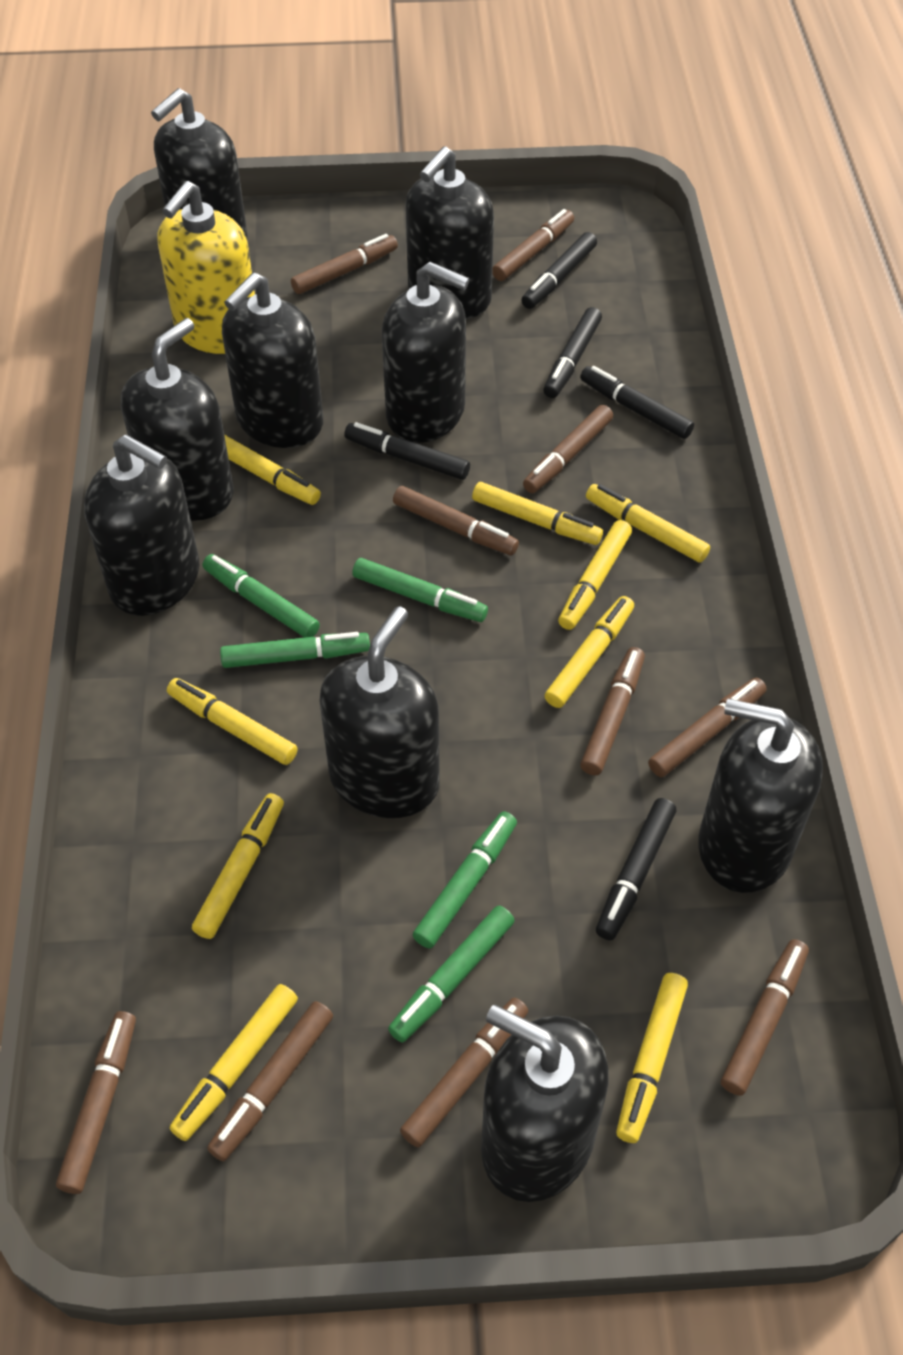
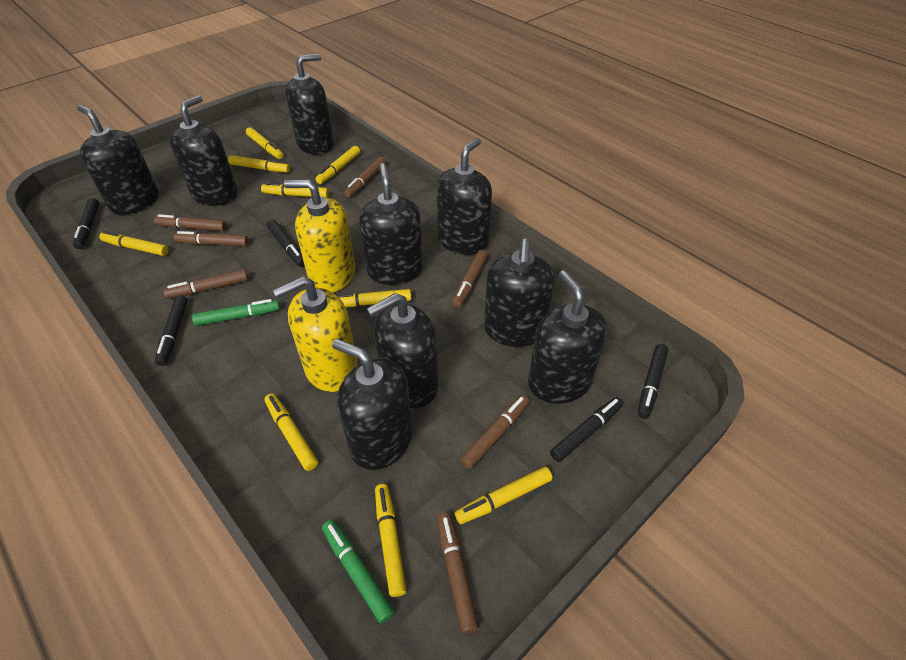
brown marker: [56,1011,136,1194] [207,1001,333,1161] [291,234,398,294] [393,486,519,555] [400,998,528,1148] [492,209,574,281] [523,405,613,493] [580,647,645,775] [648,678,767,777] [721,939,809,1096] = 10 -> [154,214,227,231] [163,269,248,299] [173,231,249,246] [344,157,386,198] [437,513,479,634] [452,250,488,308] [461,395,529,469] = 7
green marker: [203,554,320,638] [220,632,370,668] [352,558,488,622] [388,905,515,1042] [413,811,517,949] = 5 -> [192,299,280,326] [322,520,394,623] = 2
yellow soap dispenser: [157,181,255,354] = 1 -> [273,276,358,392] [284,180,355,292] = 2

